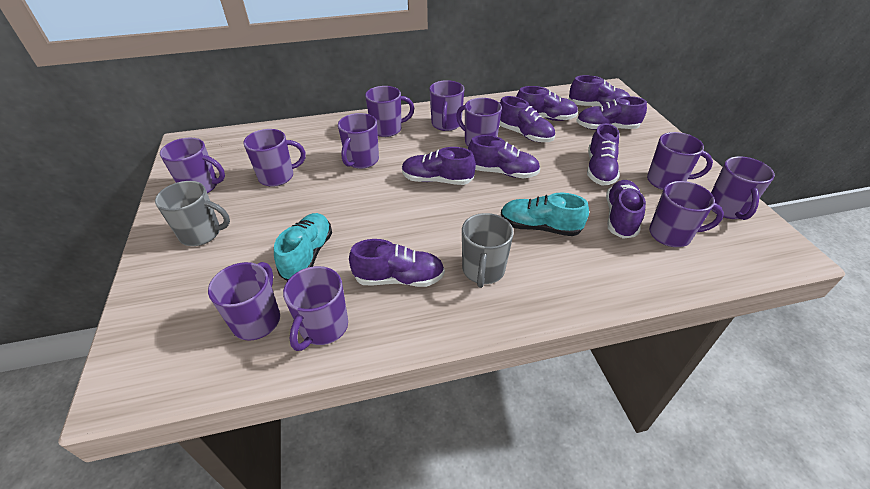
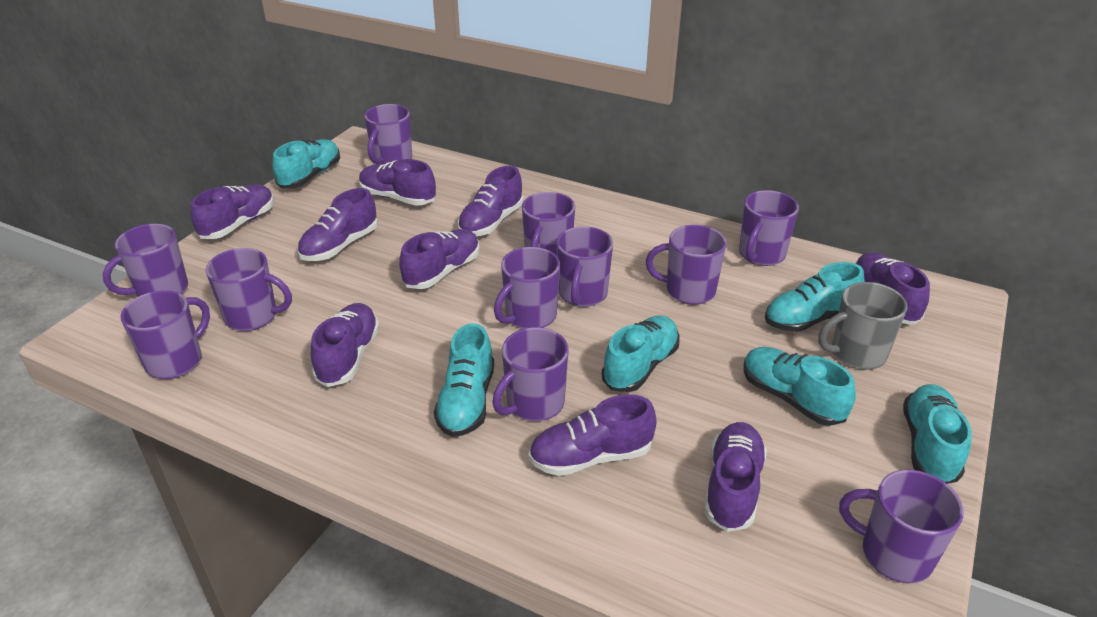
grey mug: [155,181,230,246] [462,213,514,288] = 2 -> [818,282,908,370] = 1
turquoise shoe: [274,213,332,281] [501,193,589,236] = 2 -> [272,139,340,188] [434,323,494,437] [602,316,680,392] [744,347,856,426] [765,262,865,332] [903,384,972,484] = 6

